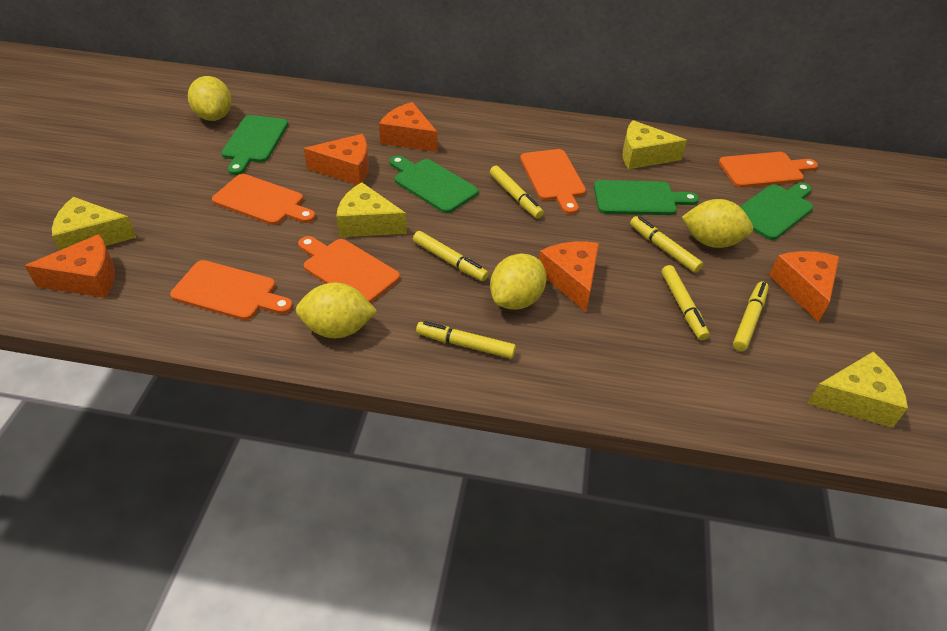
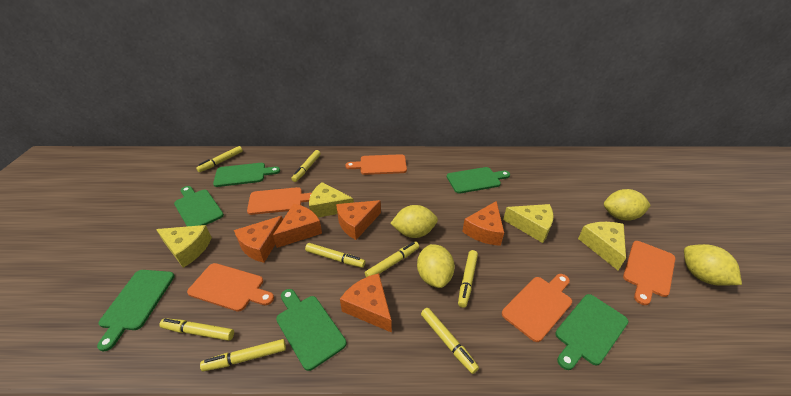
green cutting board: [221,115,288,175] [389,155,479,213] [594,180,699,215] [740,182,813,240] = 4 -> [97,270,175,351] [174,186,224,226] [213,163,280,187] [276,289,346,371] [447,167,510,194] [555,294,629,370] = 6
yellow marker: [413,231,489,281] [416,321,516,359] [490,166,544,219] [630,216,703,273] [662,265,710,340] [733,281,769,351] = 6 -> [159,318,234,341] [196,146,243,173] [200,339,286,371] [291,150,321,182] [305,243,365,268] [365,241,419,277] [421,308,479,374] [458,250,478,308] = 8

